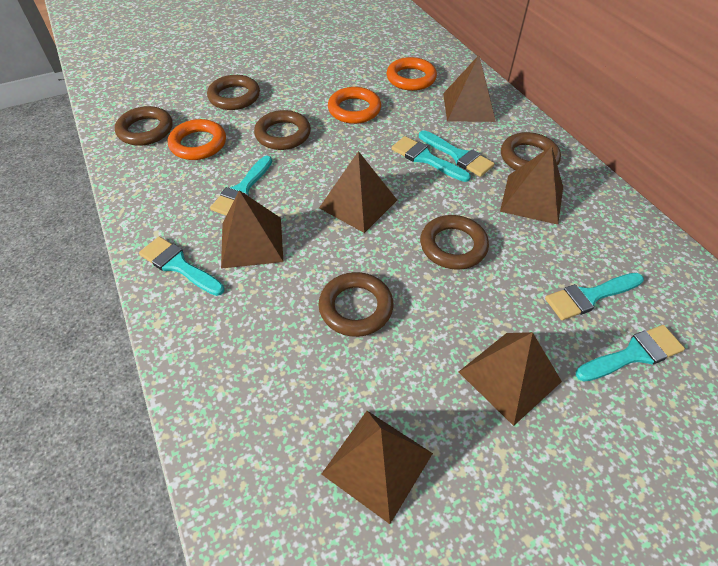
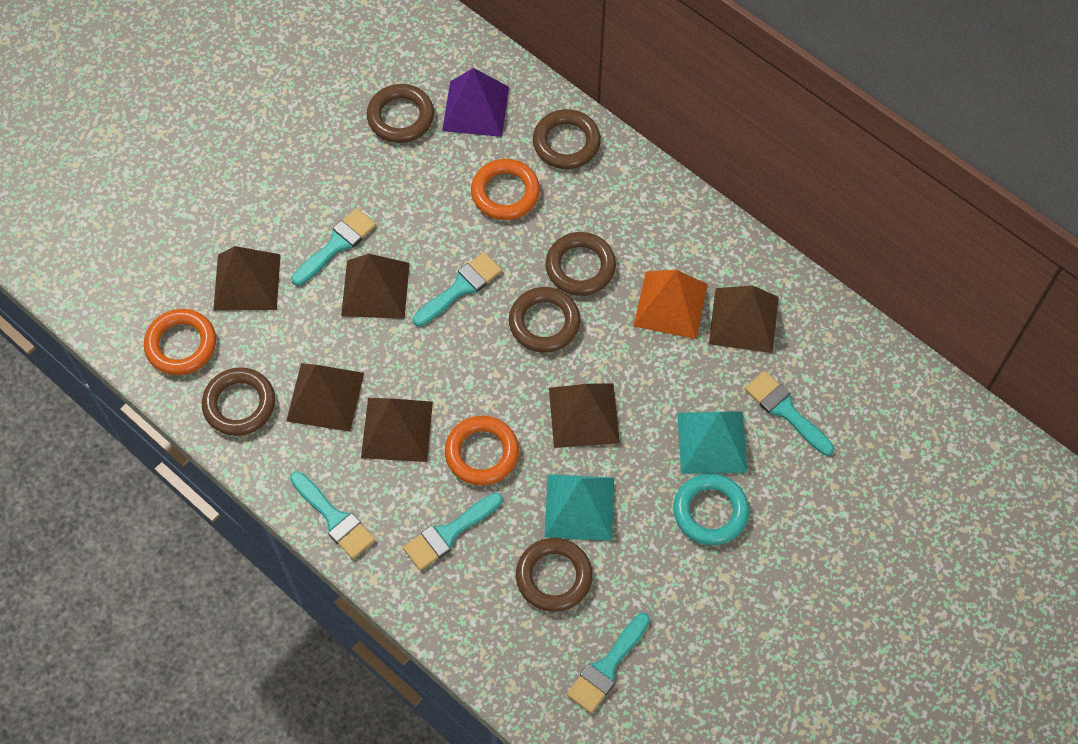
orange pyramid: none = 0 -> [633,270,708,339] = 1
purple pyramid: none = 0 -> [442,68,509,137] = 1
turquoise pyramid: none = 0 -> [544,474,614,541] [677,412,748,474] = 2
turquoise ring: none = 0 -> [673,473,749,545] = 1

